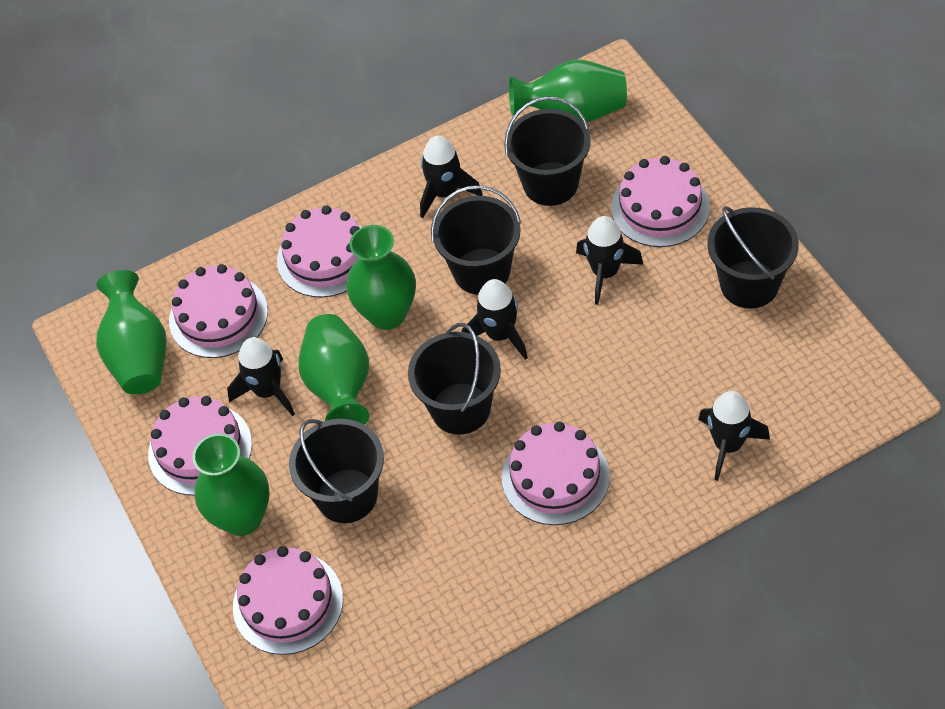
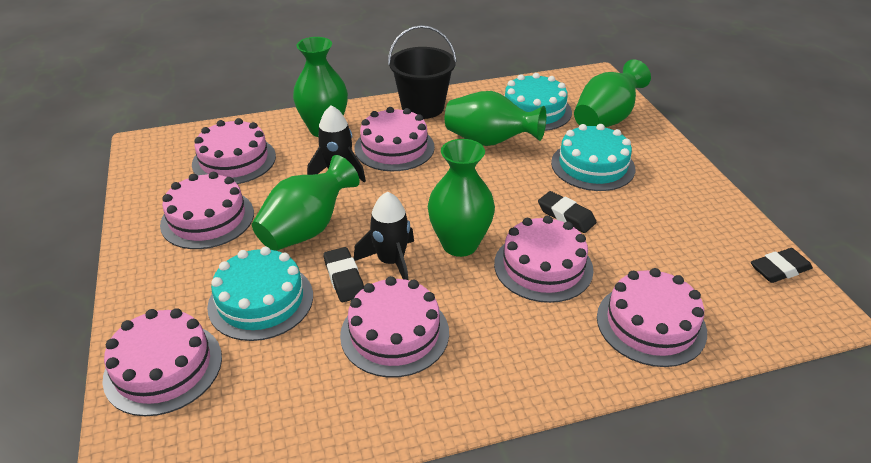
black bucket: [289,419,384,523] [408,323,501,435] [431,185,521,295] [504,96,591,206] [707,206,799,309] = 5 -> [388,25,457,119] = 1
black eraser: none = 0 -> [323,247,364,302] [538,191,597,233] [751,248,813,283] = 3
black rocket: [227,337,295,416] [420,136,483,218] [462,279,528,360] [576,216,643,305] [698,391,770,481] = 5 -> [307,105,366,182] [354,191,414,280] = 2
pink cake: [148,396,252,495] [169,264,268,358] [233,546,343,655] [277,206,362,297] [502,421,610,525] [611,156,710,247] = 6 -> [102,308,222,416] [160,172,254,249] [192,118,276,184] [340,276,449,378] [354,107,435,171] [494,215,594,303] [597,268,707,367] = 7
turquoise cake: none = 0 -> [207,247,313,341] [505,73,572,131] [551,124,635,191] = 3

